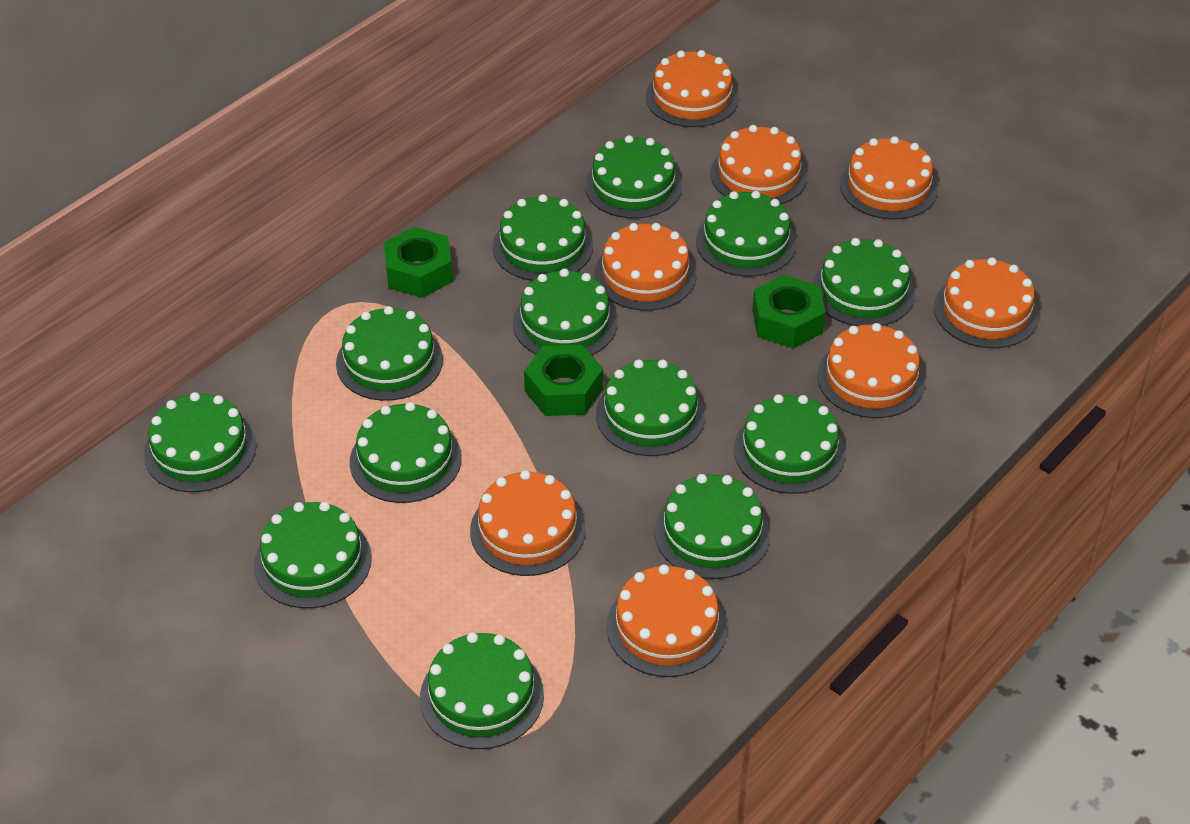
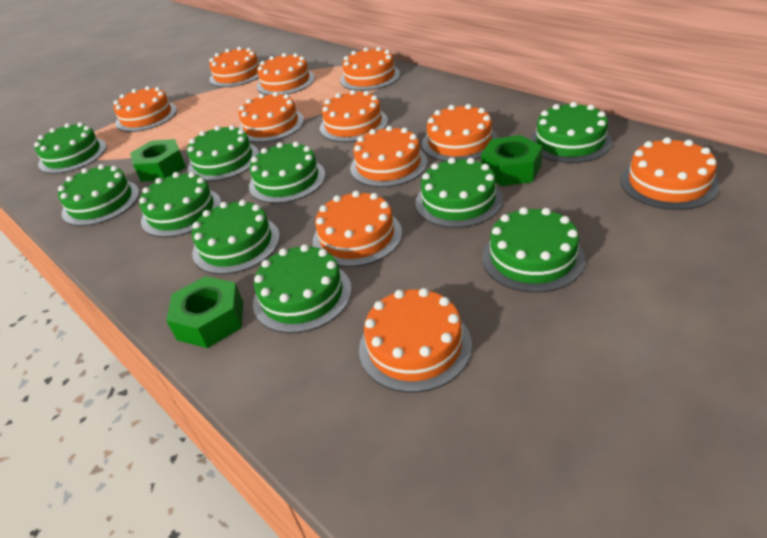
green cake: [144,392,257,492] [254,502,372,608] [336,306,443,401] [350,402,462,503] [420,632,544,749] [493,194,593,281] [513,269,617,355] [585,135,682,219] [596,359,705,456] [655,474,770,579] [696,191,797,277] [734,394,845,494] [812,238,915,326] = 13 -> [34,122,107,174] [58,164,139,226] [139,172,221,237] [187,125,259,181] [192,200,280,274] [249,141,326,203] [253,244,352,333] [415,157,503,228] [482,207,585,293] [530,102,612,163] = 10
orange cake: [470,470,585,576] [594,223,696,311] [606,564,727,677] [646,50,739,127] [710,125,808,204] [817,323,925,418] [840,136,938,219] [934,257,1039,348] = 8 -> [114,86,177,132] [209,47,260,87] [239,92,304,142] [257,53,315,95] [313,191,402,267] [320,90,388,142] [340,47,400,91] [350,126,428,187] [359,288,472,393] [422,104,498,161] [620,137,719,210] = 11

